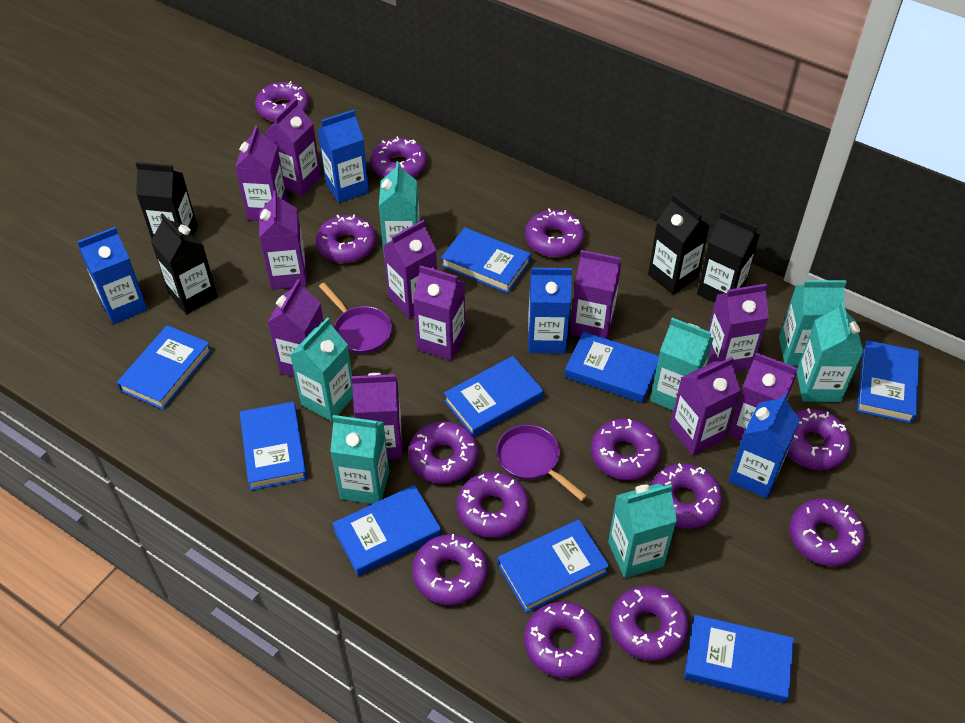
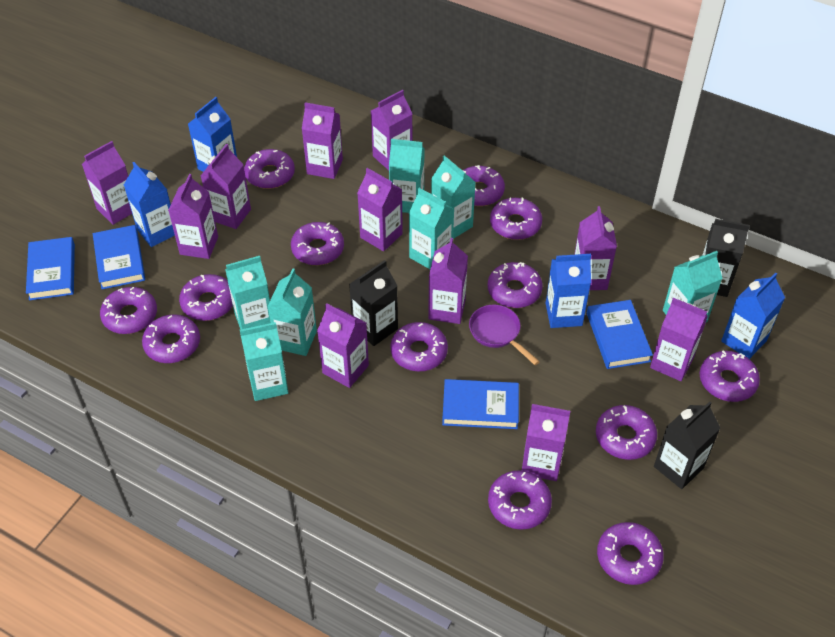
black carton: [136,162,197,239] [151,213,218,314] [648,194,710,294] [697,211,760,303] = 4 -> [349,260,398,346] [654,401,720,489] [702,219,750,297] = 3
blue book: [117,325,212,410] [240,402,307,490] [332,485,441,576] [441,227,531,293] [444,356,544,437] [498,520,609,613] [565,332,659,403] [684,615,794,703] [857,340,919,423] = 9 -> [26,237,75,300] [93,225,145,289] [442,379,519,429] [587,300,653,369] = 4
purple pan: [319,283,392,354] [496,425,587,501] = 2 -> [469,305,540,365] = 1

